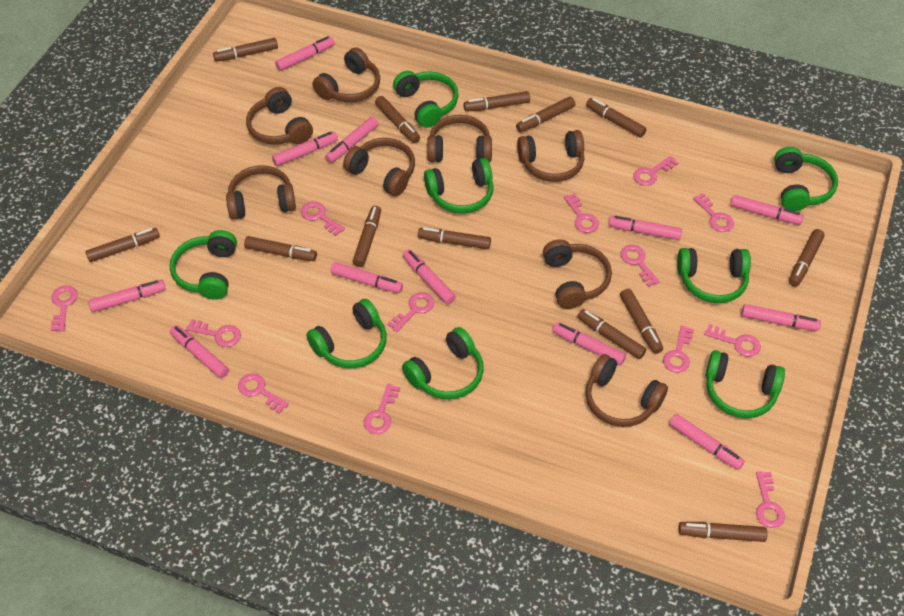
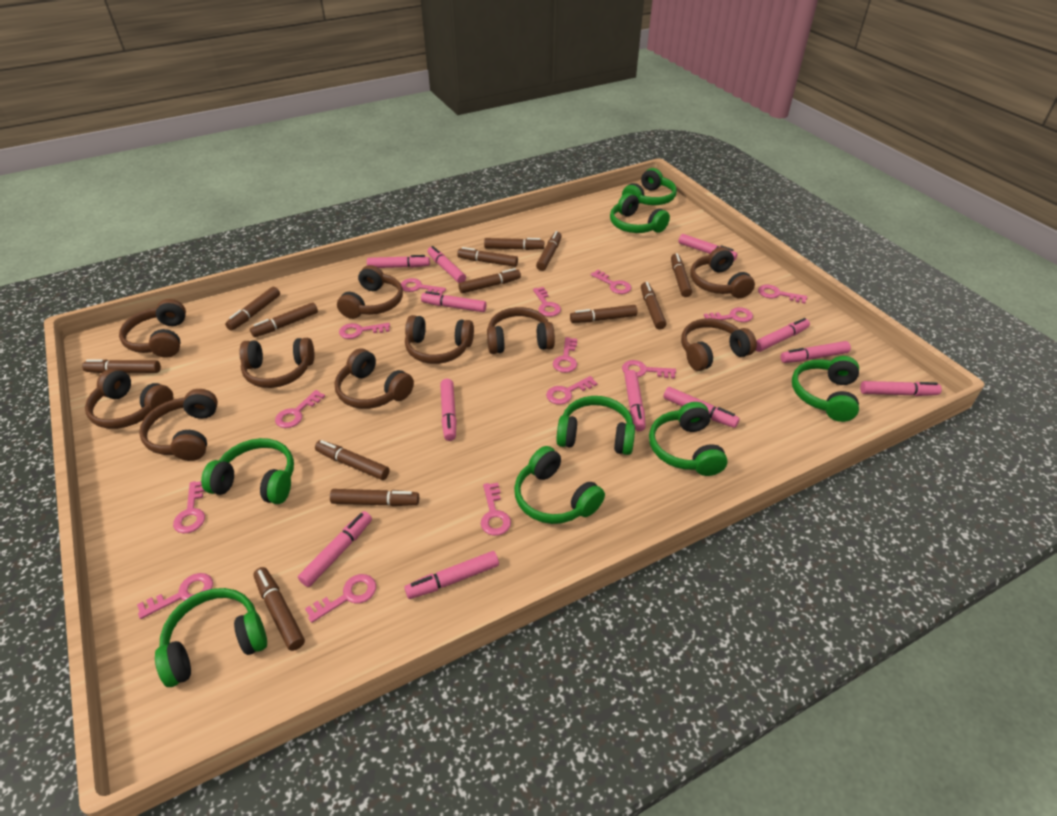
brown headphones: [226,165,296,220] [246,87,313,145] [313,47,380,102] [343,138,415,196] [427,115,492,162] [517,130,584,182] [543,239,612,309] [586,354,668,427] = 8 -> [85,369,173,429] [119,299,186,358] [139,389,218,461] [239,338,315,388] [335,348,414,409] [337,265,403,319] [405,315,474,364] [487,307,555,354] [681,318,757,371] [690,247,755,298] = 10
pink key: [51,286,78,331] [186,319,241,347] [238,373,289,414] [301,201,345,236] [364,384,400,434] [387,292,434,332] [564,193,599,233] [620,245,660,287] [633,156,678,186] [663,325,694,373] [693,193,734,232] [704,324,761,357] [756,471,785,528] = 13 -> [137,573,213,619] [173,481,205,533] [275,390,325,428] [305,574,376,623] [339,323,390,339] [401,278,446,294] [481,483,511,536] [533,287,561,317] [546,376,597,405] [553,337,577,373] [591,270,631,294] [622,360,676,379] [704,307,753,322] [758,285,807,304] = 14

